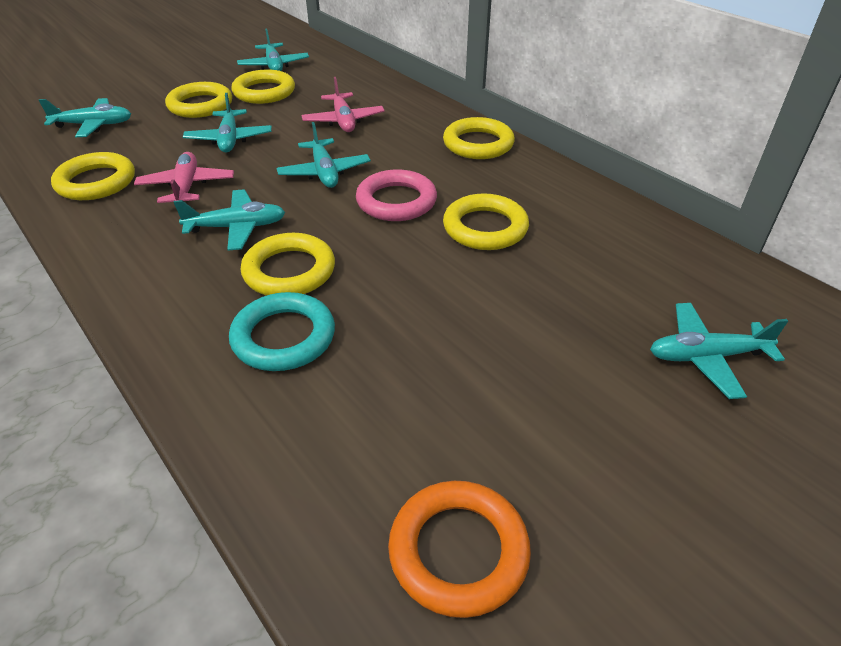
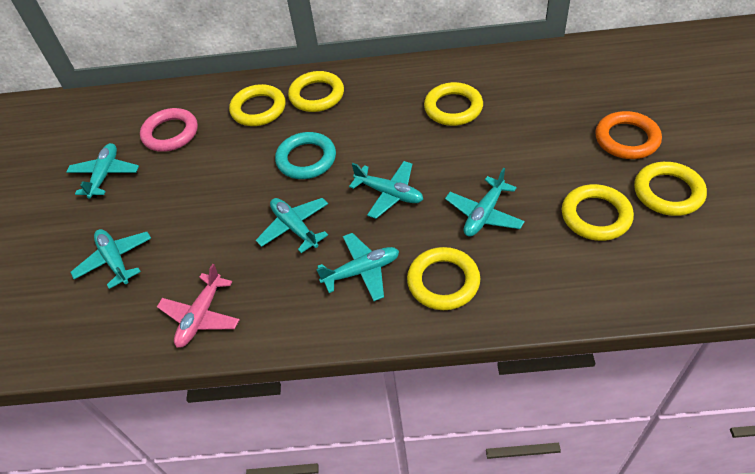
pink plane: [134,152,234,203] [301,77,385,132] = 2 -> [157,264,240,348] = 1

